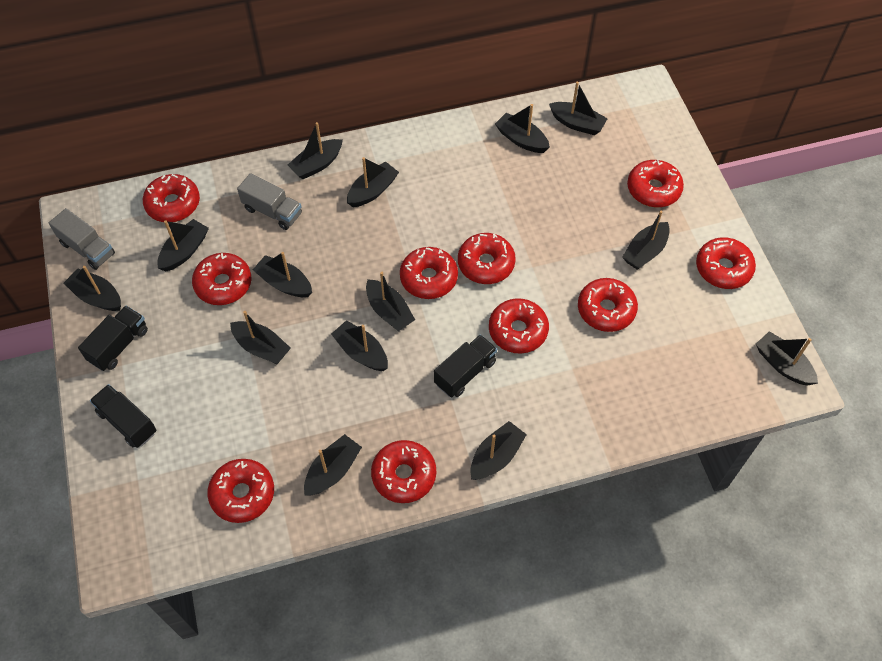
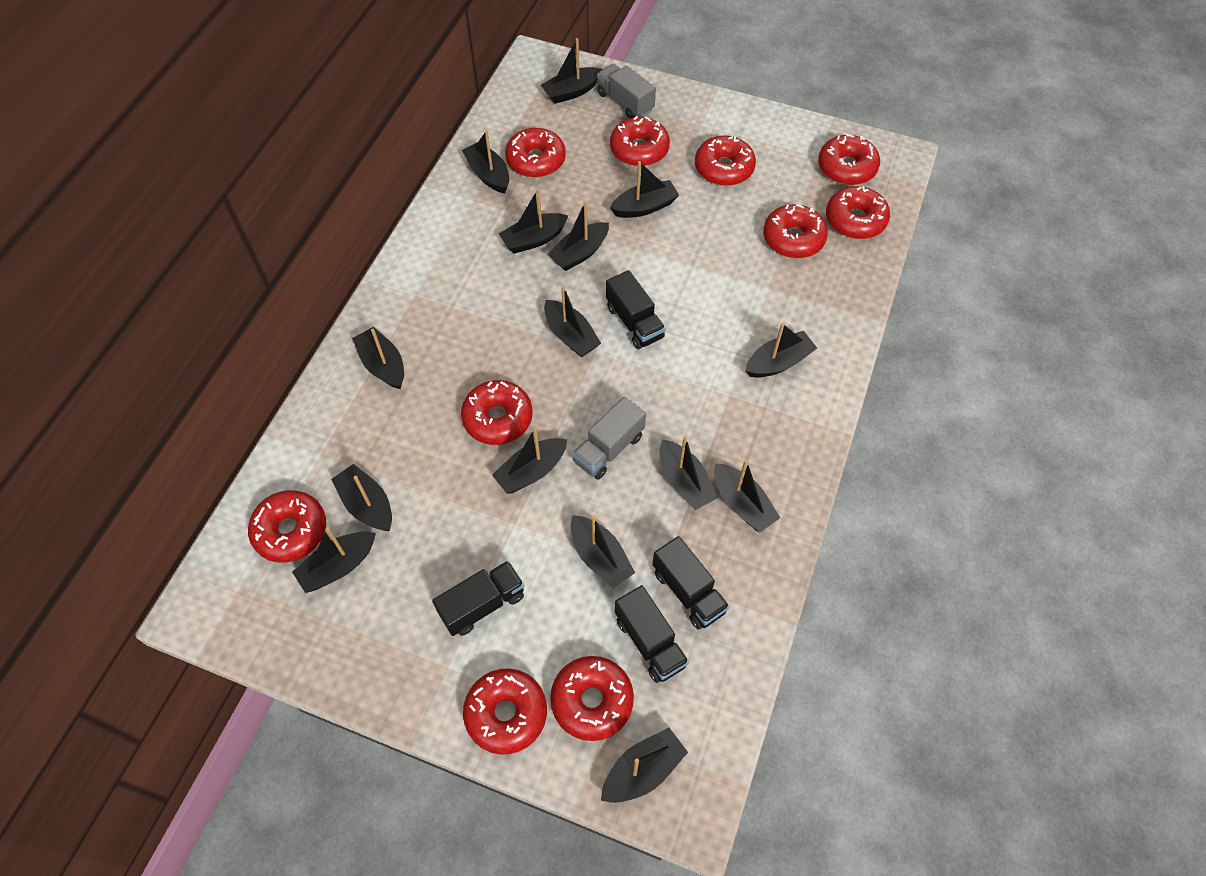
black boat: [64,266,121,311] [157,219,209,272] [230,311,291,364] [253,252,312,297] [288,122,343,179] [304,434,362,495] [331,320,388,371] [347,157,399,207] [366,272,415,331] [470,421,527,480] [495,104,550,153] [549,82,608,135] [622,211,670,270] [756,331,818,386] = 14 -> [292,527,376,593] [331,464,392,531] [352,327,404,389] [462,130,509,194] [492,428,567,494] [499,189,568,254] [541,38,602,104] [544,285,601,357] [547,201,609,271] [570,515,635,588] [601,728,688,803] [610,161,679,218] [660,436,718,510] [714,460,780,532] [745,323,817,378] = 15
black truck: [78,306,148,371] [90,384,157,448] [434,335,497,397] = 3 -> [432,561,524,636] [606,270,665,349] [615,585,689,683] [653,536,730,630] = 4

